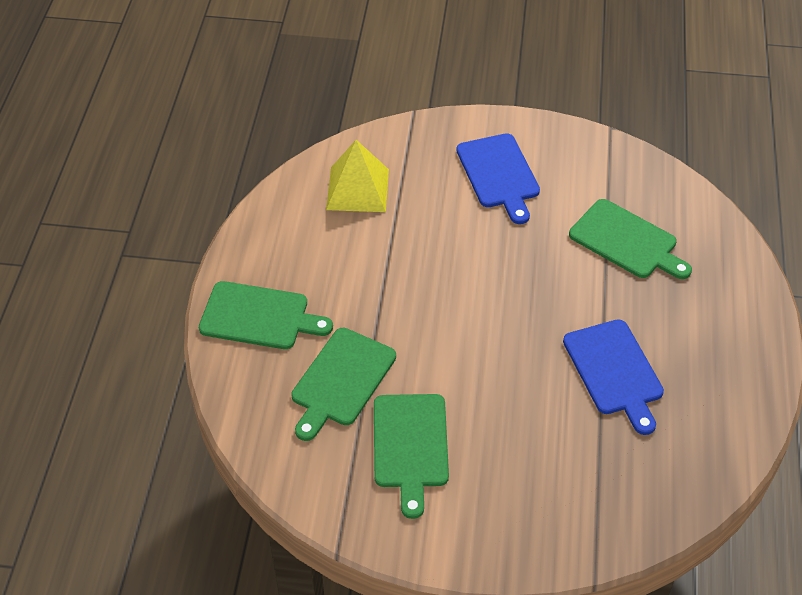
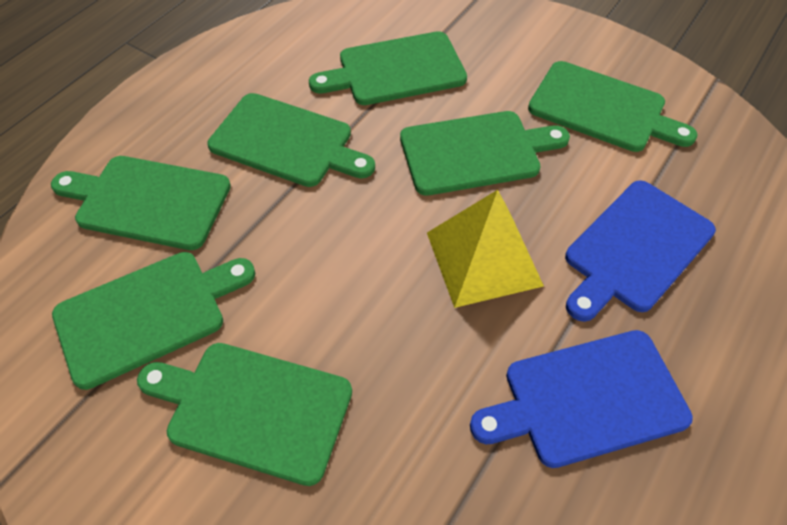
green cutting board: [199,281,333,349] [291,328,396,441] [374,394,449,519] [569,199,692,279] = 4 -> [51,156,231,250] [52,252,255,390] [137,343,352,486] [207,93,375,187] [309,31,467,105] [400,111,570,196] [528,61,697,152] = 7

